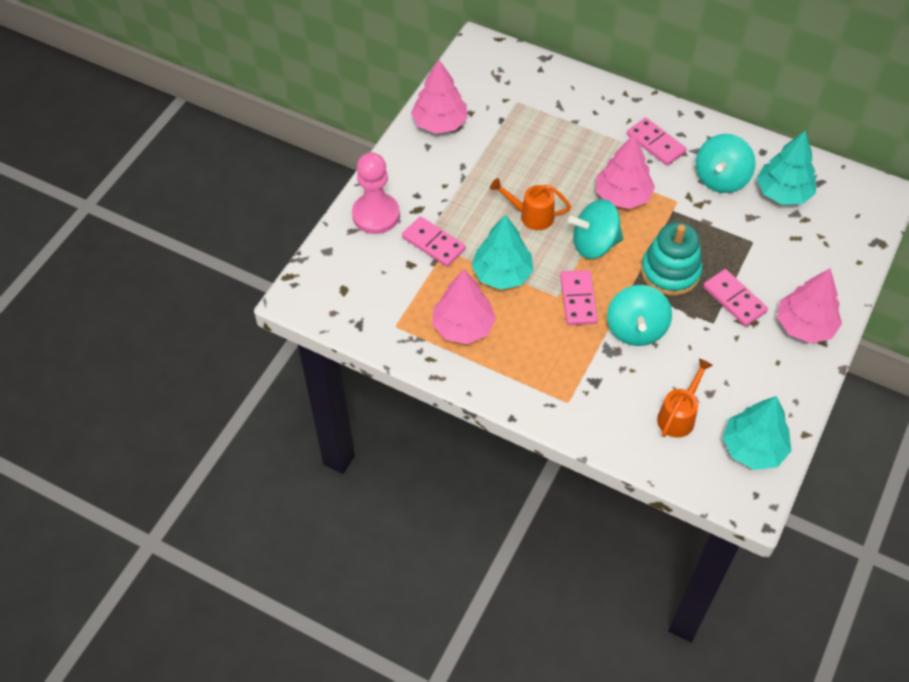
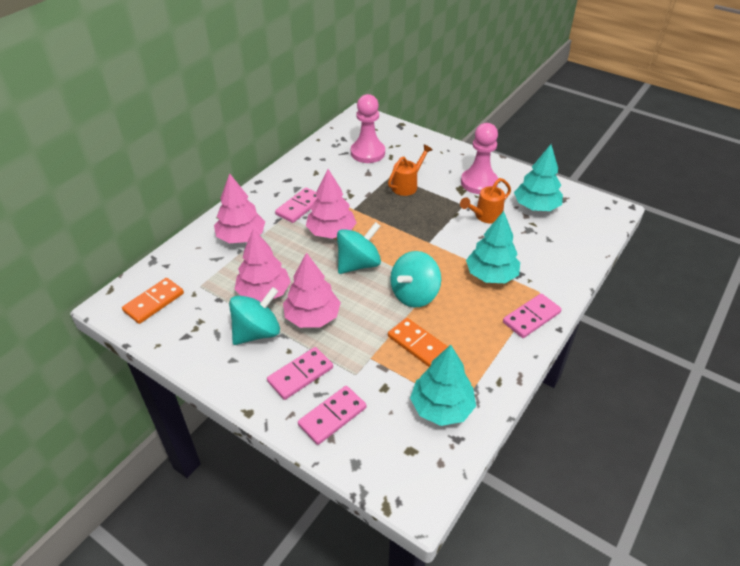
orange domino: none = 0 -> [122,278,184,324] [388,318,448,367] = 2
pink pawn: [352,152,400,234] = 1 -> [351,94,385,163] [461,123,498,194] = 2
turquoise stacking toy: [641,222,703,296] = 1 -> none = 0

